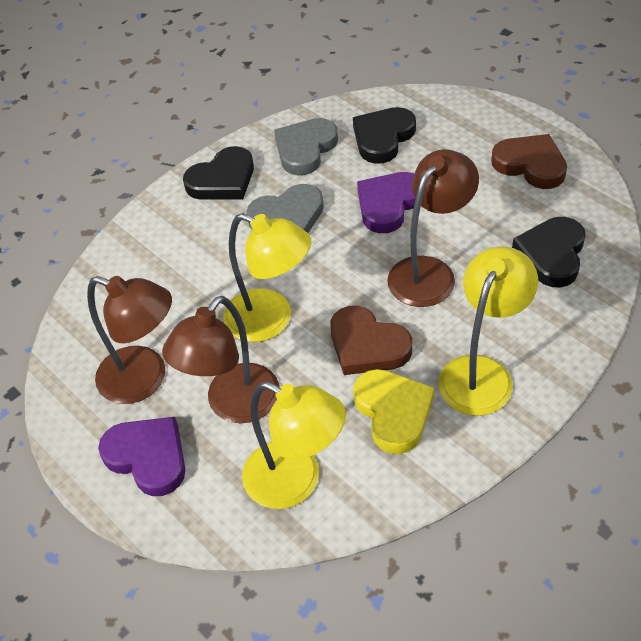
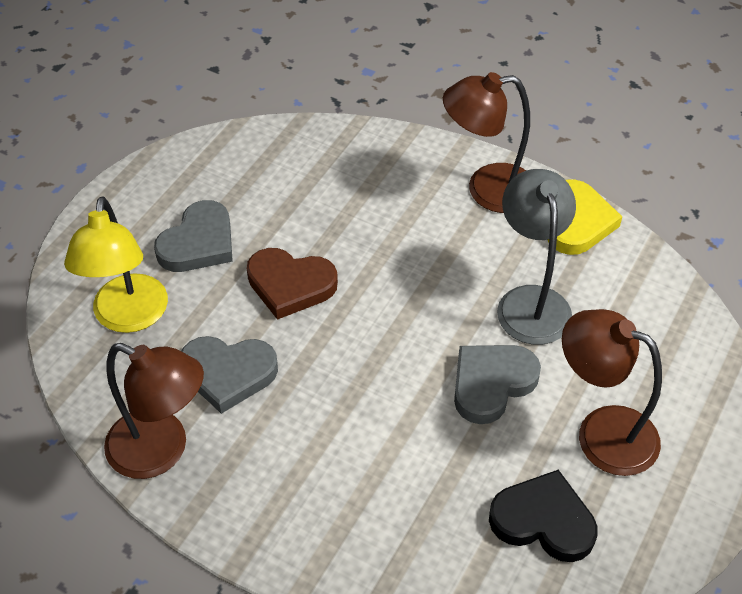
black heart: [183,146,254,200] [353,107,416,164] [512,217,586,288] = 3 -> [489,470,598,562] = 1
brown heart: [330,306,412,375] [491,134,567,189] = 2 -> [247,248,338,320] = 1
grey heart: [246,184,324,233] [274,118,338,176] = 2 -> [154,200,233,272] [182,336,278,414] [454,345,541,424] = 3
grey lamp: none = 0 -> [497,169,576,345] = 1
purple heart: [98,417,185,496] [357,172,416,233] = 2 -> none = 0
yellow lamp: [223,213,311,342] [242,382,346,509] [439,247,538,416] = 3 -> [64,196,168,333] = 1

